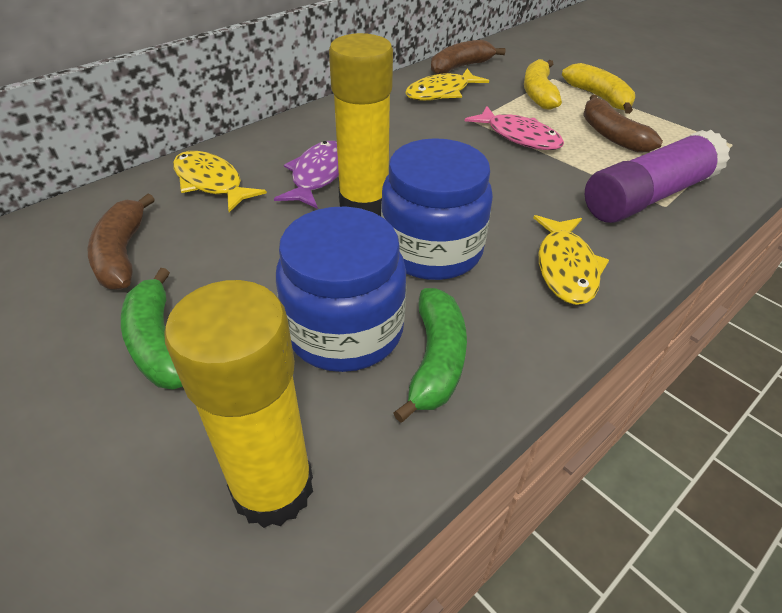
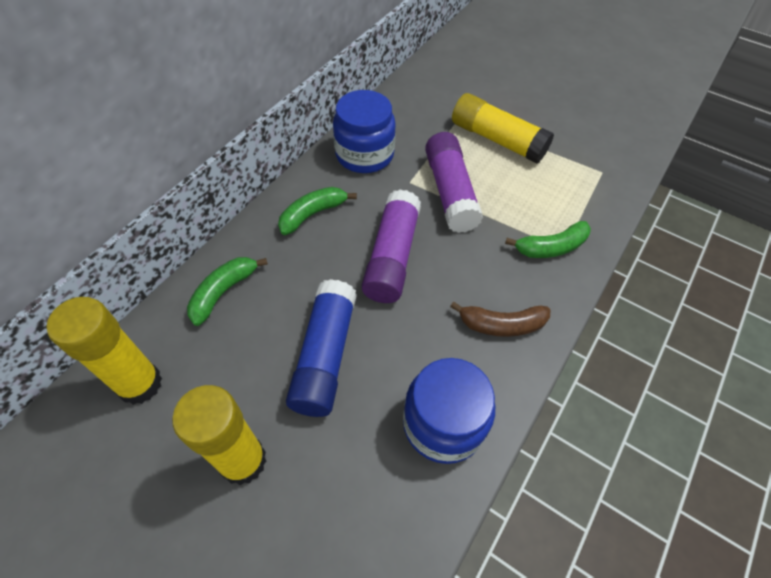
blue glue stick: none = 0 -> [286,279,357,417] = 1
brown banana: [88,194,155,290] [431,40,505,75] [583,94,663,153] = 3 -> [450,301,550,337] = 1
green banana: [121,268,183,390] [393,288,467,423] = 2 -> [187,257,268,326] [278,187,357,235] [505,221,591,258] = 3
pink fish: [465,106,564,150] = 1 -> none = 0
purple fish: [274,141,339,209] = 1 -> none = 0
purple glue stick: [585,130,730,223] = 1 -> [362,189,421,303] [425,132,483,233] = 2
yellow banana: [524,59,562,110] [562,63,635,114] = 2 -> none = 0
yellow fish: [173,151,267,212] [405,68,489,101] [534,215,609,305] = 3 -> none = 0
yellow glue stick: [164,280,313,528] [329,33,393,216] = 2 -> [47,297,162,405] [172,385,266,485] [452,93,554,164] = 3

